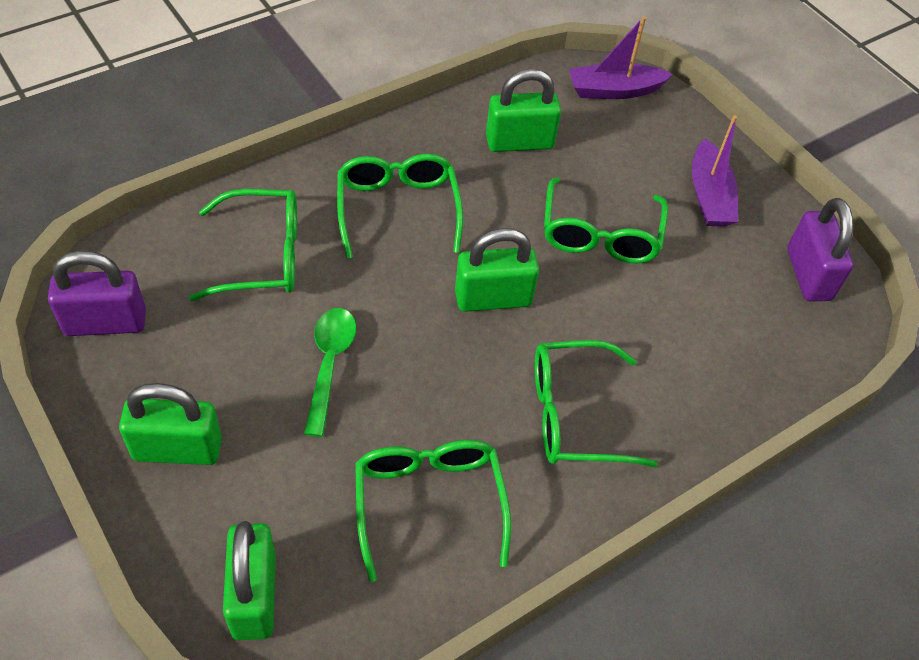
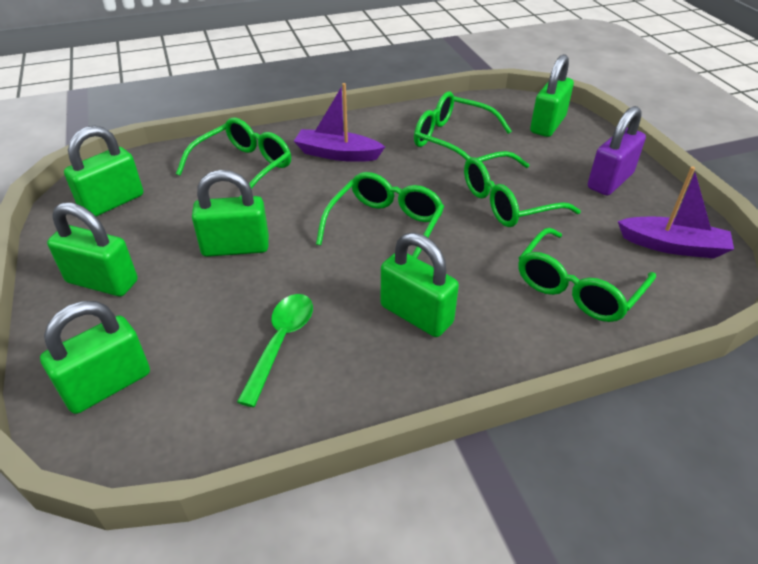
green padlock: [119,383,222,465] [223,521,276,640] [455,228,539,312] [486,69,561,152] = 4 -> [40,301,150,414] [47,202,137,296] [64,125,143,217] [192,170,269,257] [381,232,459,337] [530,54,574,137] = 6
purple padlock: [48,251,146,336] [787,198,854,301] = 2 -> [588,106,646,196] = 1

